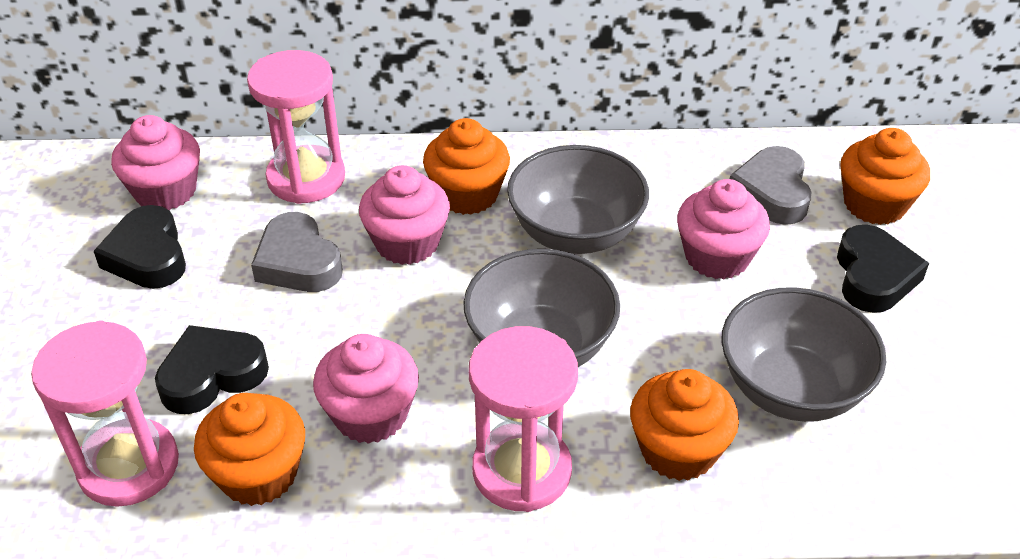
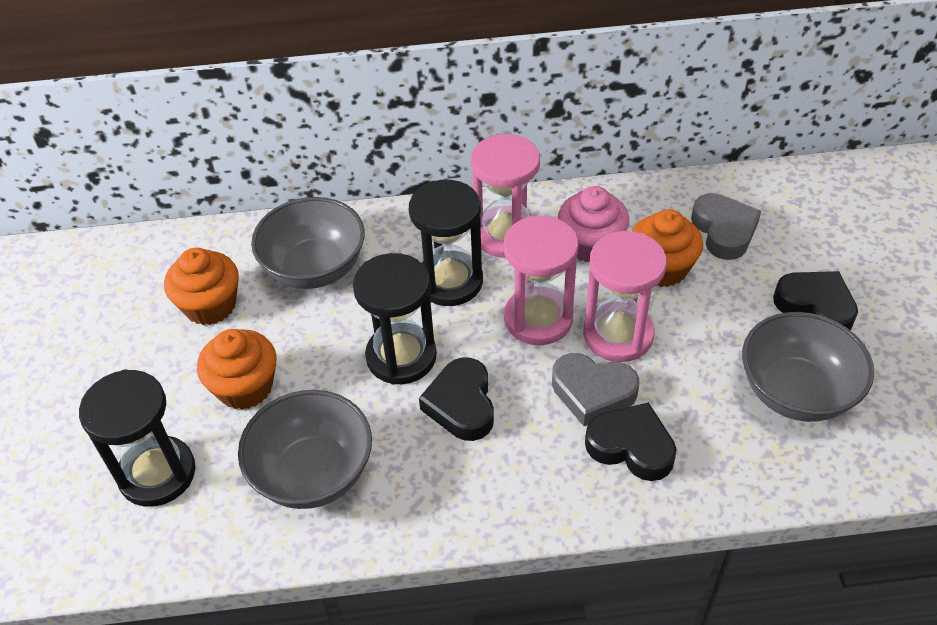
black hourglass: none = 0 -> [79,369,196,507] [353,253,437,385] [409,180,483,306] = 3
orange cupcake: [194,393,305,506] [423,118,510,215] [630,369,739,481] [840,128,930,225] = 4 -> [164,248,239,325] [197,329,277,410] [632,209,703,287] = 3
pink cupcake: [111,115,200,210] [313,334,419,444] [359,165,450,265] [677,179,770,279] = 4 -> [558,186,629,262] = 1

